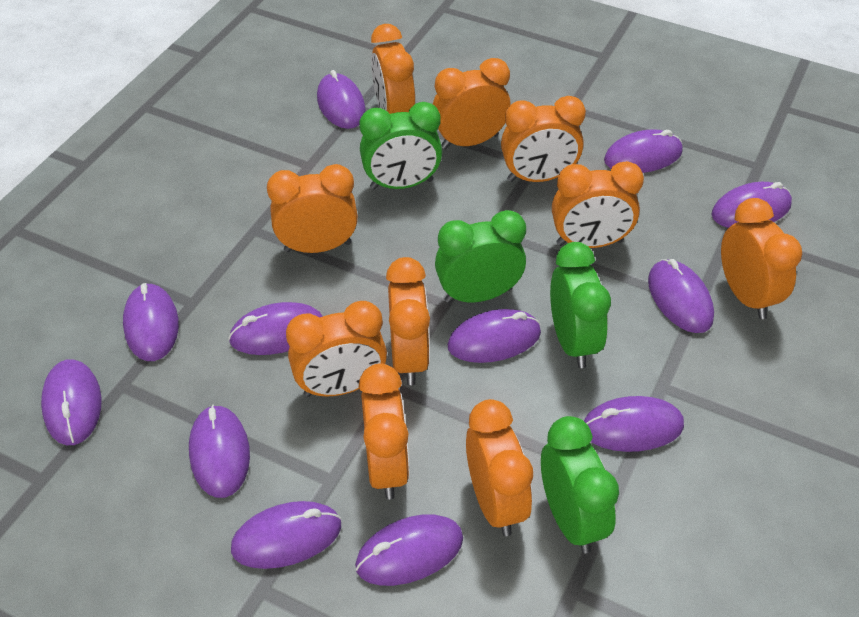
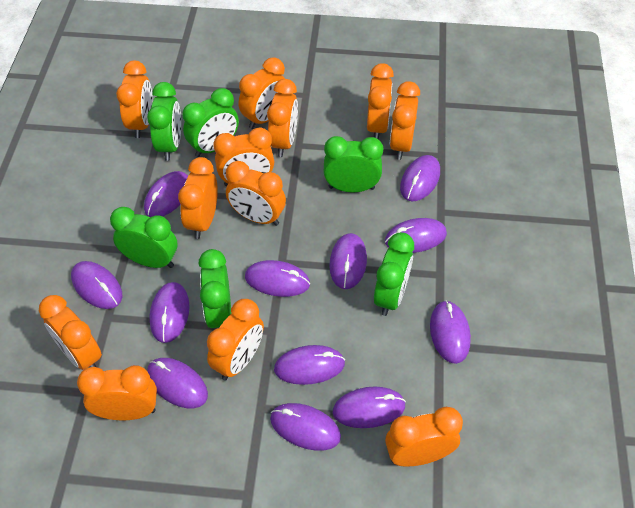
green clock: [360,102,442,189] [435,210,526,303] [541,416,619,553] [550,242,611,368] = 4 -> [110,207,177,268] [147,82,181,161] [182,88,239,157] [199,249,231,328] [324,136,383,192] [374,232,414,316] = 6
orange clock: [267,164,358,253] [286,301,387,397] [359,363,410,499] [371,24,415,114] [386,257,430,385] [433,58,510,149] [466,399,533,536] [501,96,586,182] [552,161,644,248] [721,198,802,319] = 10 -> [39,295,102,370] [77,365,157,420] [116,61,153,138] [178,157,218,239] [207,299,264,381] [213,127,274,186] [226,161,286,226] [239,57,285,129] [267,79,298,157] [367,63,394,140] [385,407,463,466] [390,81,420,160] = 12

